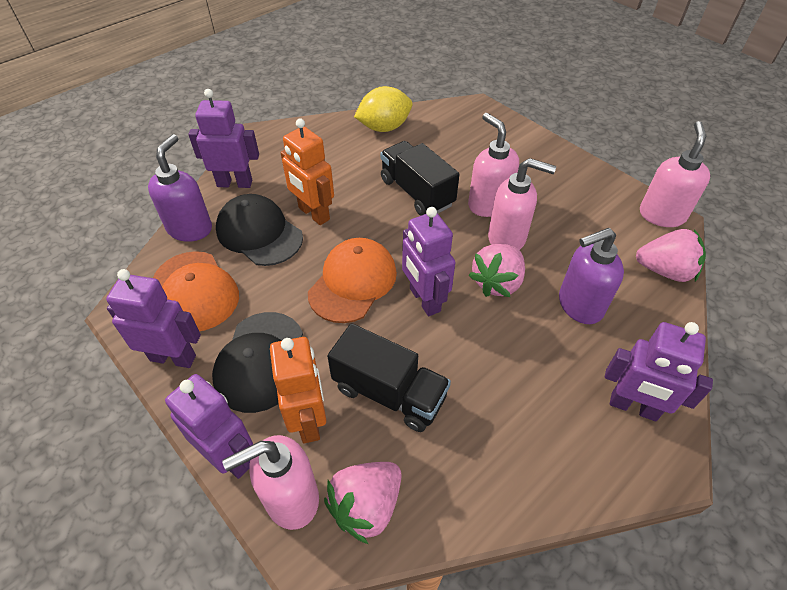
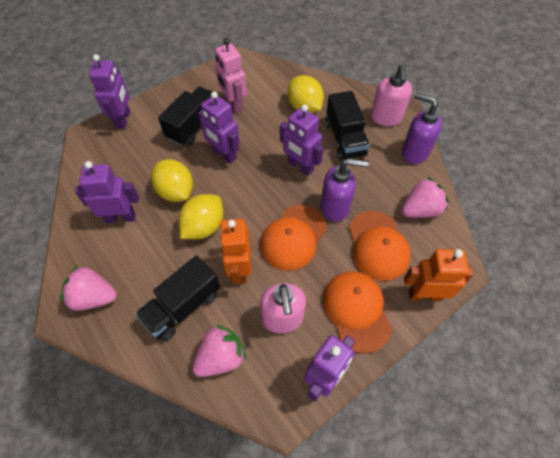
black cap: [212,312,303,413] [216,194,303,266] = 2 -> none = 0
black truck: [327,323,451,432] [380,141,459,216] = 2 -> [135,256,220,341] [158,87,212,146] [326,91,370,161] = 3
orange cap: [153,251,239,331] [308,238,397,323] = 2 -> [260,205,327,271] [323,271,392,354] [349,211,411,281] = 3
pink robot: none = 0 -> [215,38,247,113] = 1
pink soap dispenser: [222,435,319,530] [468,113,519,217] [488,158,556,250] [640,121,710,227] = 4 -> [260,283,306,334] [371,64,412,126] = 2
yellow lemon: [354,86,412,132] = 1 -> [151,159,193,202] [178,194,223,239] [287,75,324,113] = 3

